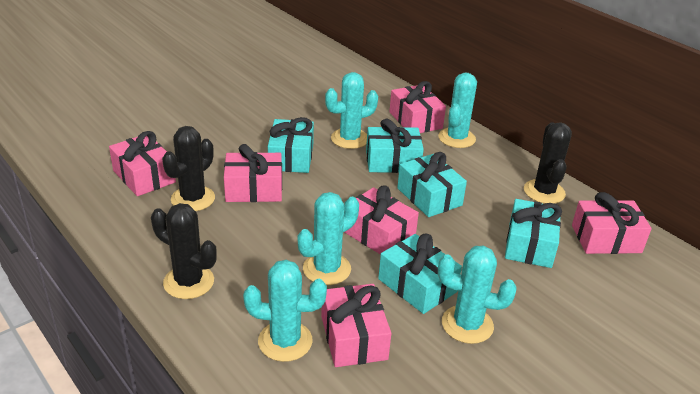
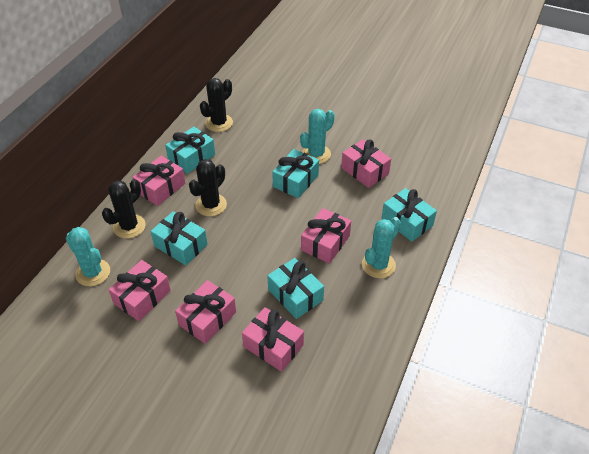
turquoise cactus: [243,260,327,362] [298,192,359,285] [325,72,378,149] [438,73,477,148] [438,246,517,344] = 5 -> [66,227,110,286] [300,109,335,164] [362,217,401,278] = 3

